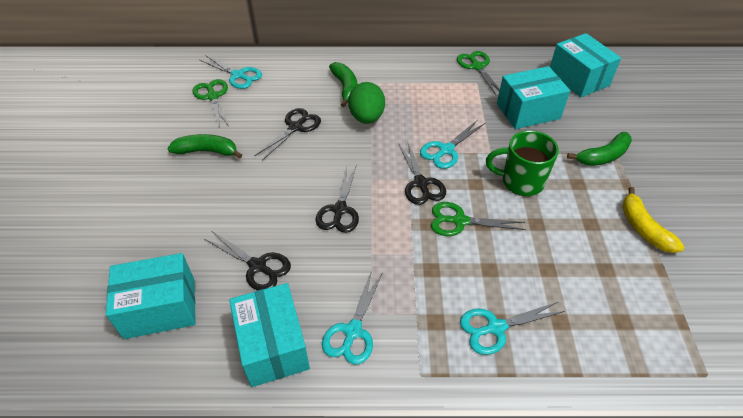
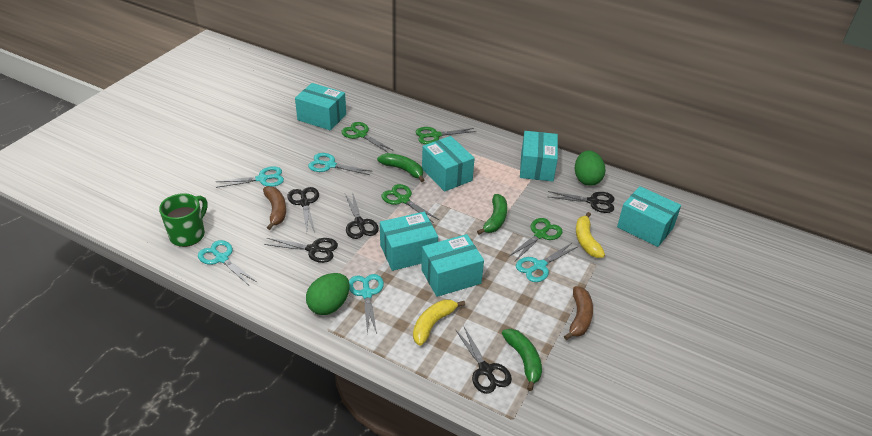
black scissors: [204,231,291,291] [254,108,321,161] [315,164,359,233] [398,141,446,205] = 4 -> [264,238,338,263] [287,187,319,232] [345,192,379,239] [455,327,512,394] [548,191,615,213] = 5
brown banana: none = 0 -> [263,186,286,230] [564,286,593,340] = 2
green egg: [348,82,385,124] = 1 -> [306,273,350,315] [575,150,606,186] = 2
green scissors: [192,79,229,128] [431,202,526,236] [457,51,500,95] = 3 -> [341,122,394,153] [382,184,439,223] [416,127,476,144] [508,218,563,261] = 4
turquoise box: [106,253,196,339] [229,283,310,387] [497,66,570,129] [550,33,621,97] = 4 -> [295,83,346,130] [380,212,438,271] [421,234,484,297] [422,136,475,192] [520,131,558,181] [617,186,681,247] = 6
turquoise scissors: [200,55,262,89] [322,270,383,364] [420,120,485,169] [460,302,565,355] = 4 -> [198,240,257,285] [216,166,284,188] [308,153,373,175] [349,274,384,334] [516,242,579,282] = 5
yellow banana: [622,187,684,253] = 1 -> [413,299,465,346] [576,212,605,258] = 2

